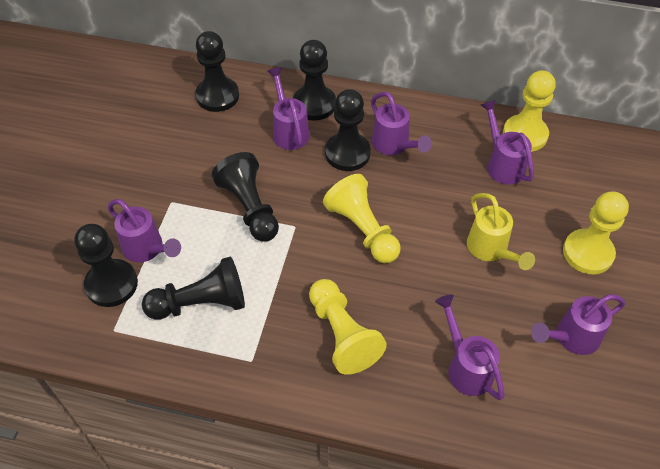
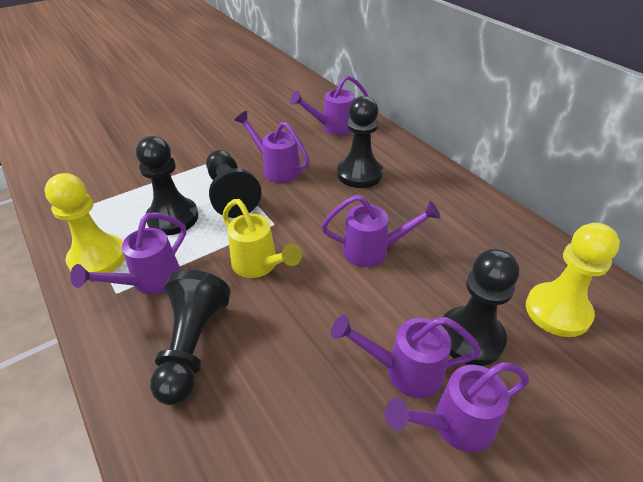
black pawn: [74,224,138,307] [142,257,245,320] [195,31,239,112] [212,152,279,242] [293,40,336,121] [325,89,371,171] = 6 -> [136,136,198,235] [150,270,231,405] [206,150,261,218] [337,96,383,188] [441,248,519,366] = 5
yellow pawn: [309,279,387,375] [323,174,400,263] [503,70,556,152] [563,192,629,274] = 4 -> [45,173,125,273] [526,223,620,337] = 2

